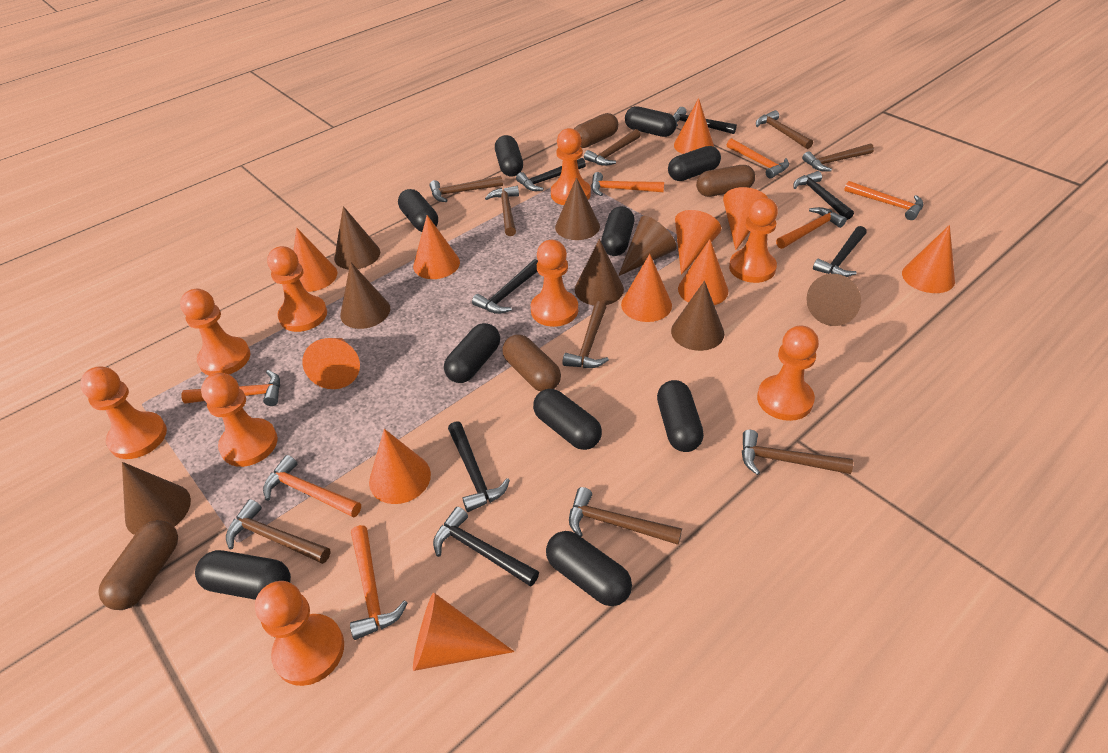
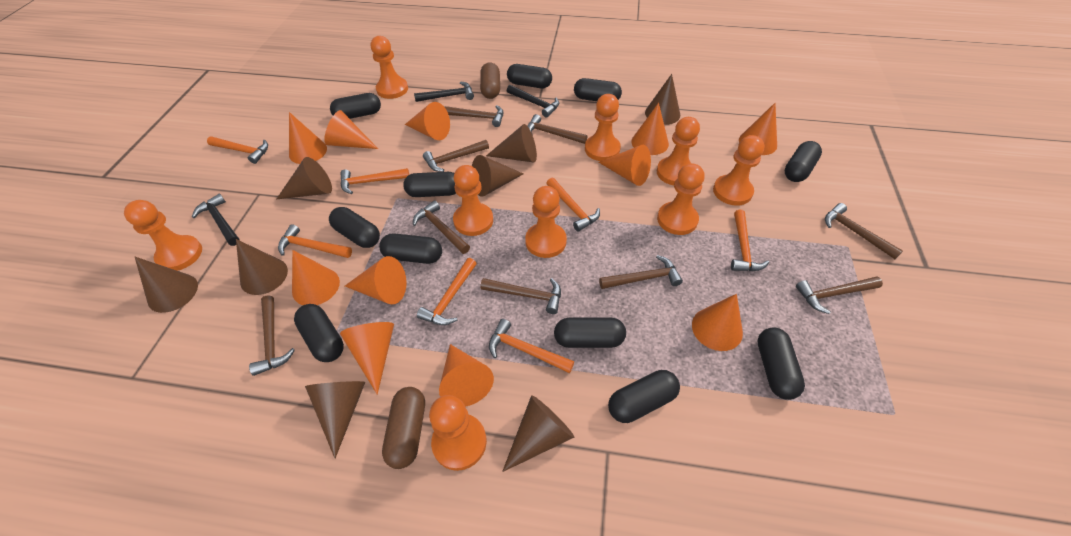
black capsule: [195,550,291,600] [398,189,438,232] [444,323,500,383] [495,135,523,176] [533,389,602,450] [546,531,632,606] [601,206,634,256] [625,106,676,137] [657,380,704,452] [668,146,721,181] = 10 -> [294,304,344,362] [329,207,380,248] [330,93,381,119] [379,233,442,264] [403,172,456,197] [507,64,552,88] [554,317,626,348] [574,78,622,101] [608,370,680,423] [758,327,805,400] [785,141,822,182] = 11
black hammer: [433,507,539,587] [448,421,510,512] [472,259,538,314] [516,158,586,191] [673,107,737,134] [793,171,854,220] [813,226,867,277] = 7 -> [192,194,240,246] [414,81,474,102] [507,85,559,117] = 3
brown capsule: [98,520,178,610] [502,334,561,391] [574,113,618,148] [696,165,755,197] = 4 -> [382,387,425,469] [480,62,500,99] = 2

